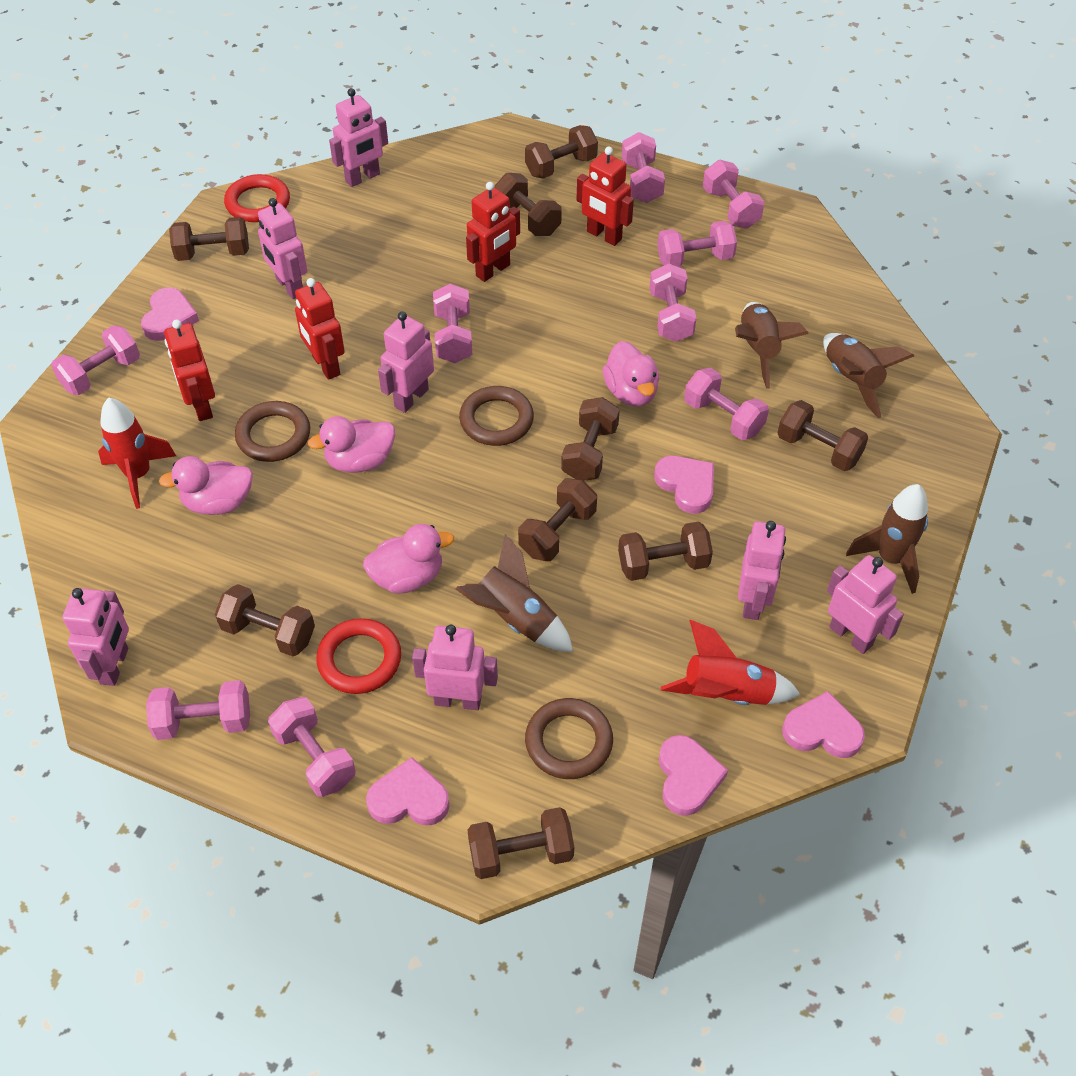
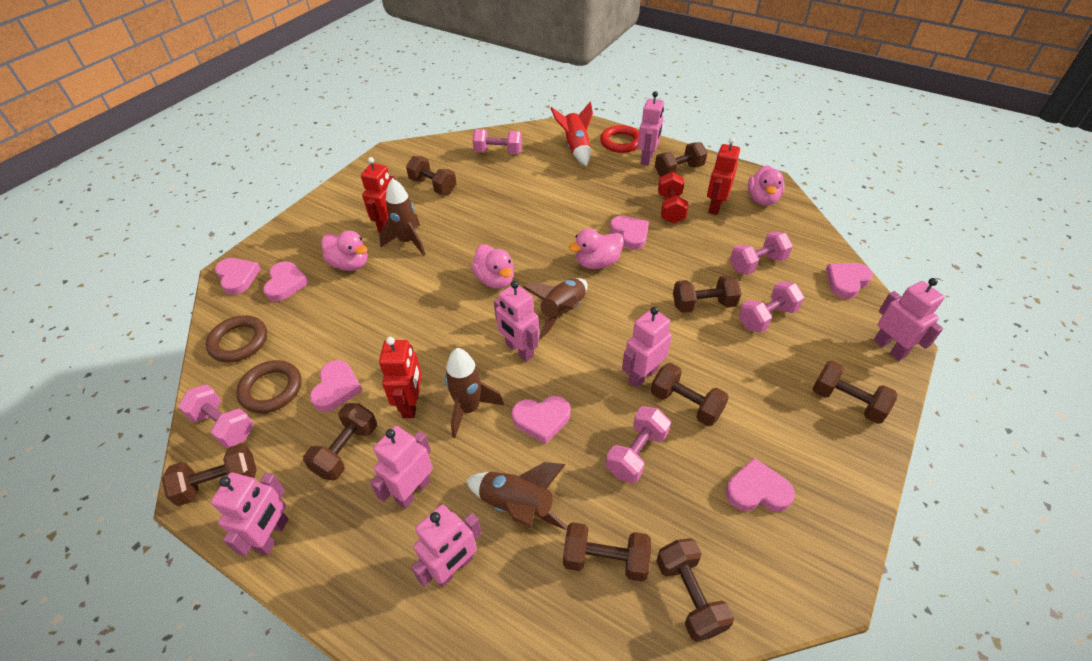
brown ring: [235,401,310,462] [459,386,534,446] [525,698,613,779] = 3 -> [206,315,267,362] [236,360,301,413] = 2
pink dumbbell: [51,325,140,395] [146,680,250,740] [268,697,356,797] [433,284,472,363] [622,132,665,203] [650,263,696,342] [657,221,737,267] [684,368,769,440] [703,160,765,229] = 9 -> [178,384,254,448] [472,129,522,154] [606,406,671,483] [730,231,793,275] [739,281,804,333] = 5
pink heart: [141,287,199,341] [366,757,450,826] [654,456,714,514] [659,735,728,816] [782,691,865,758] = 5 -> [215,258,261,295] [263,261,309,302] [310,360,363,412] [512,396,570,444] [610,216,649,250] [726,458,795,512] [826,263,873,299] = 7
red dumbbell: none = 0 -> [658,172,689,223] = 1
red ring: [224,174,290,222] [316,618,401,694] = 2 -> [600,125,639,153] = 1
red robot: [164,320,215,421] [295,278,345,380] [466,182,520,282] [577,146,634,246] = 4 -> [361,157,396,233] [379,337,422,418] [707,137,740,215] = 3
red rocket: [98,398,176,509] [661,620,800,705] = 2 -> [550,102,593,166] = 1

